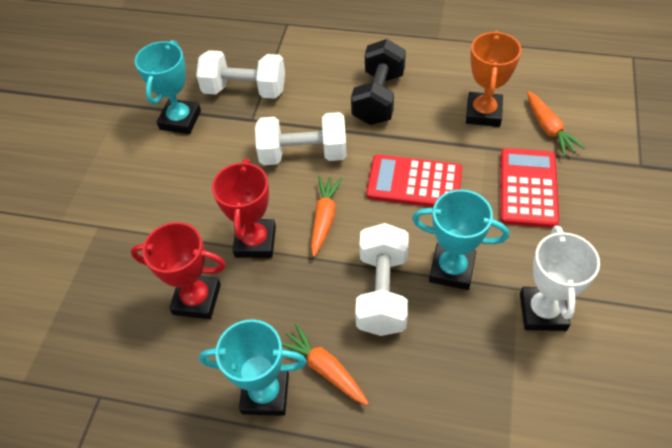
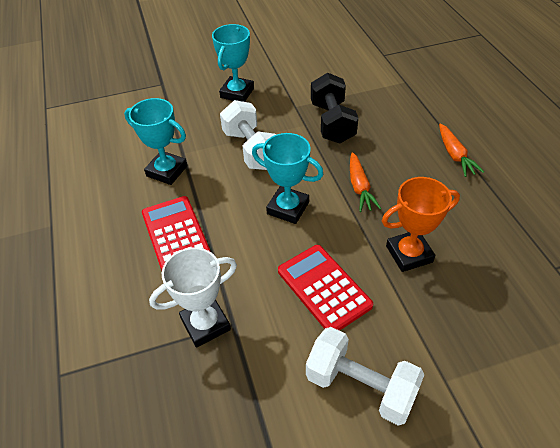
orange carrot: [281,323,369,405] [311,176,343,257] [527,91,585,156] = 3 -> [350,152,382,212] [439,123,484,177] = 2
red trophy: [131,222,226,319] [212,159,276,258] = 2 -> none = 0
white dumbbell: [196,50,285,99] [255,112,347,165] [355,223,408,336] = 3 -> [220,100,276,170] [306,327,424,425] = 2

